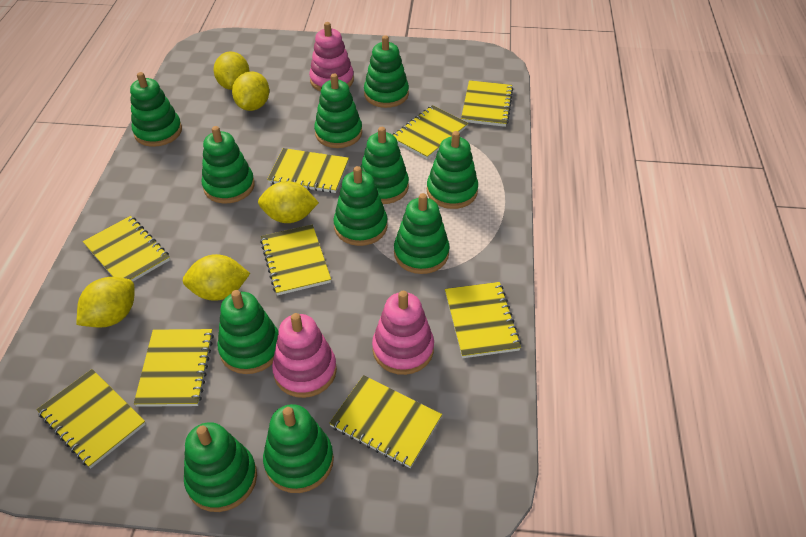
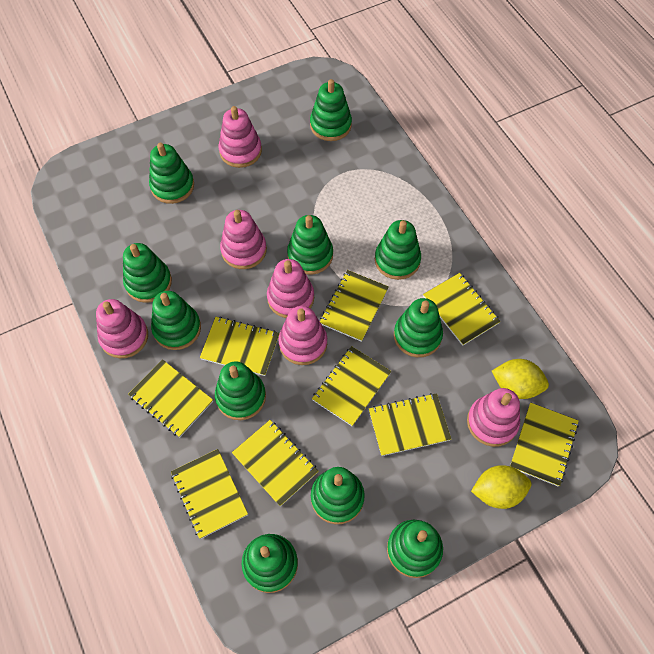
pink stacking toy: [272,313,337,398] [309,22,354,92] [372,291,434,375] = 3 -> [96,299,148,358] [218,106,262,168] [220,210,267,269] [267,259,314,318] [278,306,327,365] [467,388,520,447] = 6
yellow lemon: [77,277,134,328] [183,254,250,301] [213,51,249,90] [232,71,269,111] [258,181,319,223] = 5 -> [471,465,531,509] [492,359,549,399] = 2

